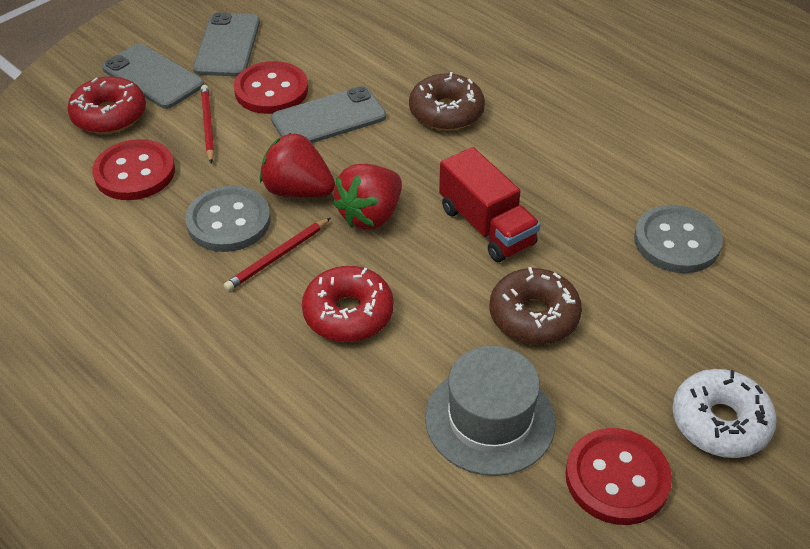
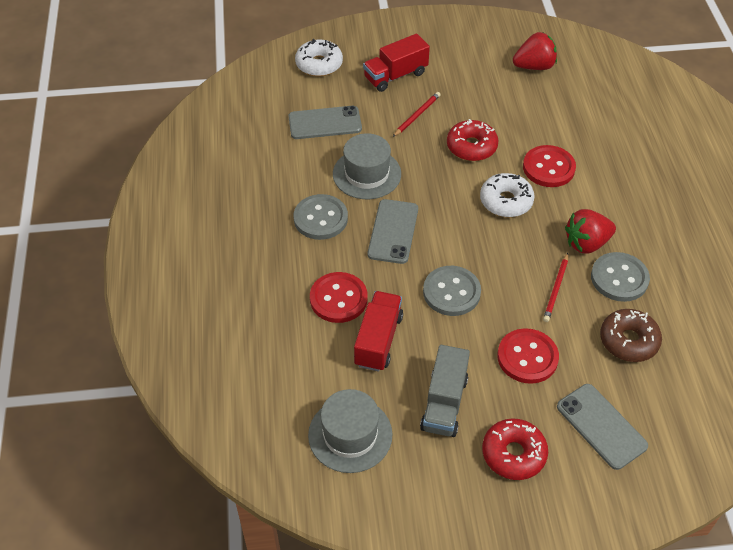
brown donut: [409,72,485,131] [489,267,582,345] = 2 -> [600,309,662,362] = 1
grey button: [185,186,270,252] [634,205,723,273] = 2 -> [294,194,348,240] [423,266,481,316] [591,252,650,302] = 3
grey hat: [425,346,556,476] = 1 -> [308,389,393,473] [333,133,401,199] = 2
grey truck: none = 0 -> [420,345,470,437] = 1
red truck: [439,147,540,262] = 1 -> [354,291,403,372] [363,34,430,92] = 2
white donut: [672,369,777,458] = 1 -> [295,39,343,76] [480,173,535,217] = 2

